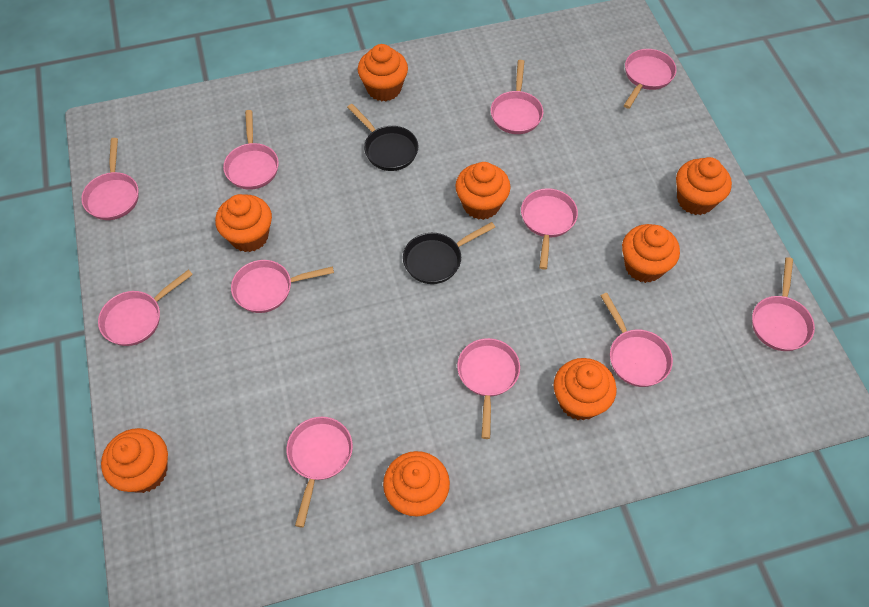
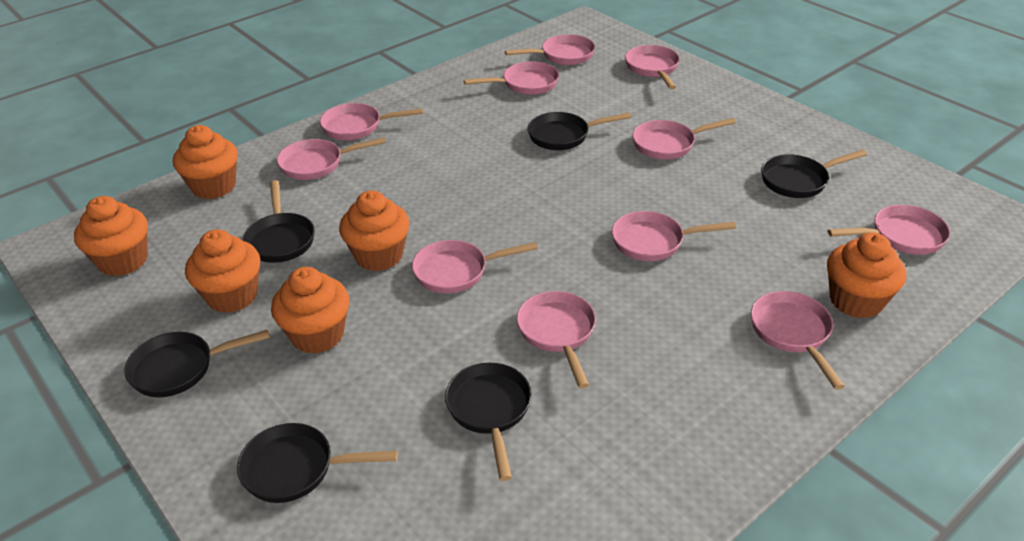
black pan: [347,104,419,171] [403,222,495,284] = 2 -> [124,330,270,397] [237,423,398,503] [243,180,315,263] [445,363,532,481] [528,112,631,150] [761,150,867,198] = 6
orange cupcake: [101,428,168,493] [215,194,272,252] [358,44,408,101] [383,451,450,517] [455,162,511,220] [553,358,617,421] [622,224,680,283] [676,157,732,215] = 8 -> [74,196,148,276] [173,125,238,199] [185,229,260,313] [271,267,350,354] [339,191,410,271] [827,233,906,318] = 6

